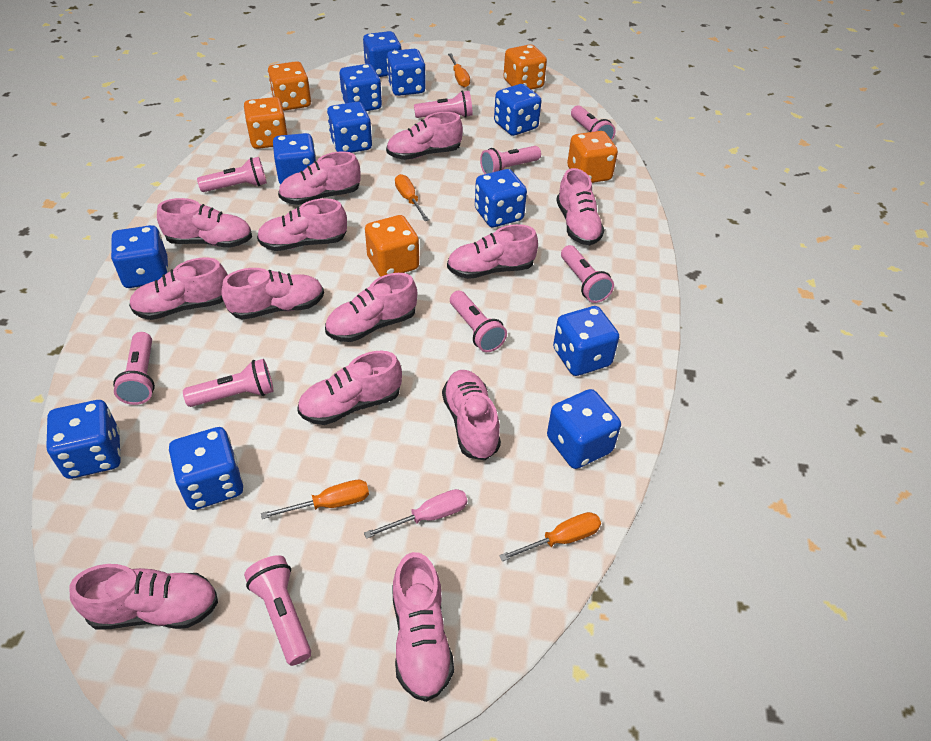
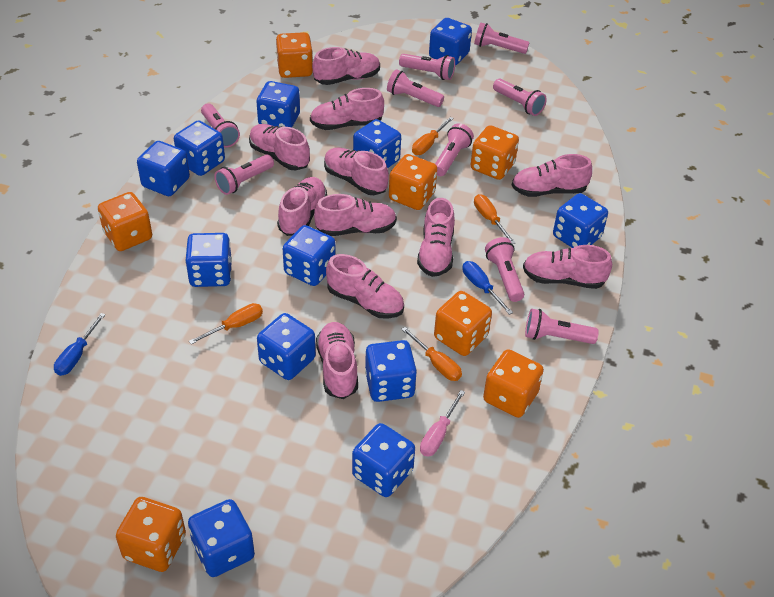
blue screwdriver: none = 0 -> [54,313,106,376] [463,261,513,315] = 2
orange dice: [244,97,287,149] [268,61,311,111] [365,215,419,277] [503,44,547,90] [567,131,618,183] = 5 -> [98,192,152,251] [116,497,186,572] [276,32,313,78] [389,154,438,210] [434,291,492,356] [471,125,519,180] [483,349,544,418] = 7
pink shoe: [70,564,218,629] [129,258,228,320] [157,198,252,248] [221,268,324,320] [257,198,347,251] [278,151,361,205] [297,351,402,425] [325,273,417,342] [386,112,463,160] [392,552,454,702] [442,370,501,460] [447,224,538,279] [556,168,604,245] = 13 -> [249,124,310,171] [277,177,327,236] [310,88,384,130] [312,47,380,85] [314,194,397,236] [316,322,358,399] [324,147,389,195] [326,254,404,319] [417,198,455,277] [512,154,592,197] [523,245,612,289] = 11

